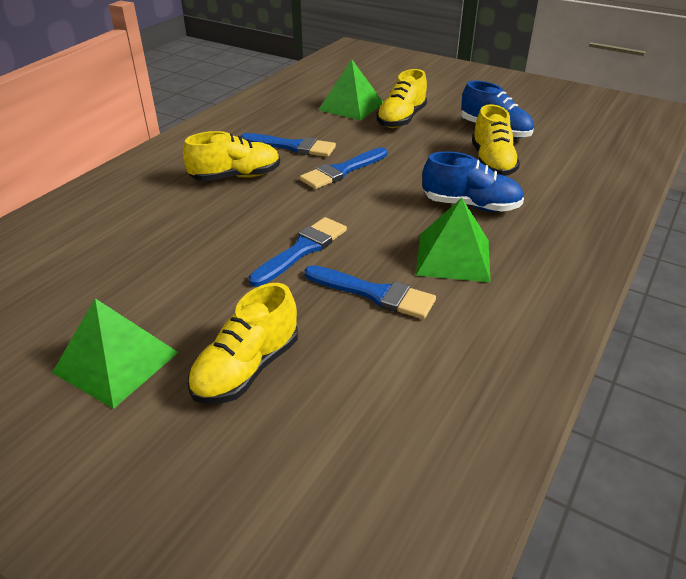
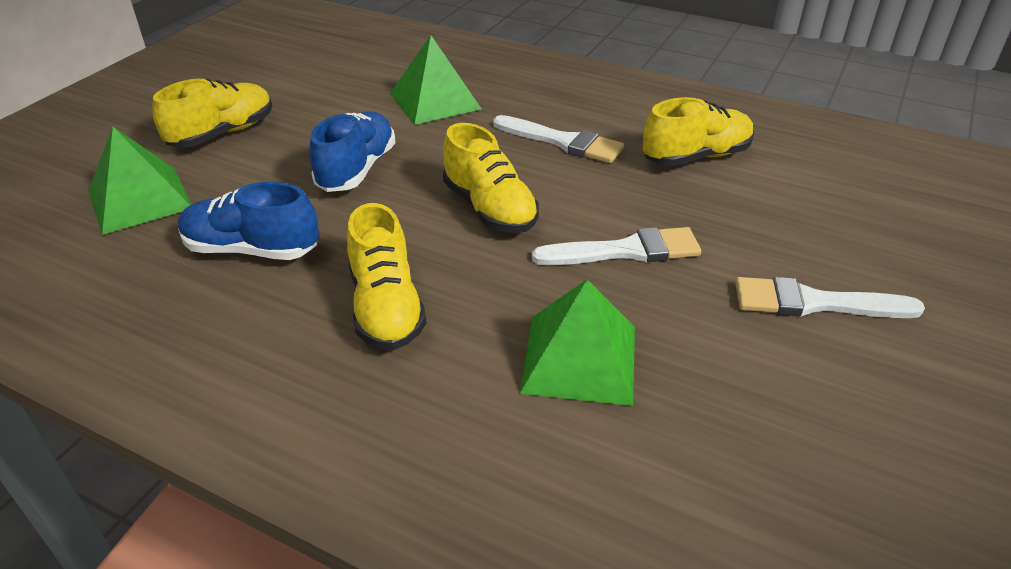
blue brush: [240,133,336,157] [249,217,347,287] [300,147,387,189] [304,265,436,319] = 4 -> none = 0
white brush: none = 0 -> [493,115,624,163] [532,227,701,265] [735,277,925,318] = 3

